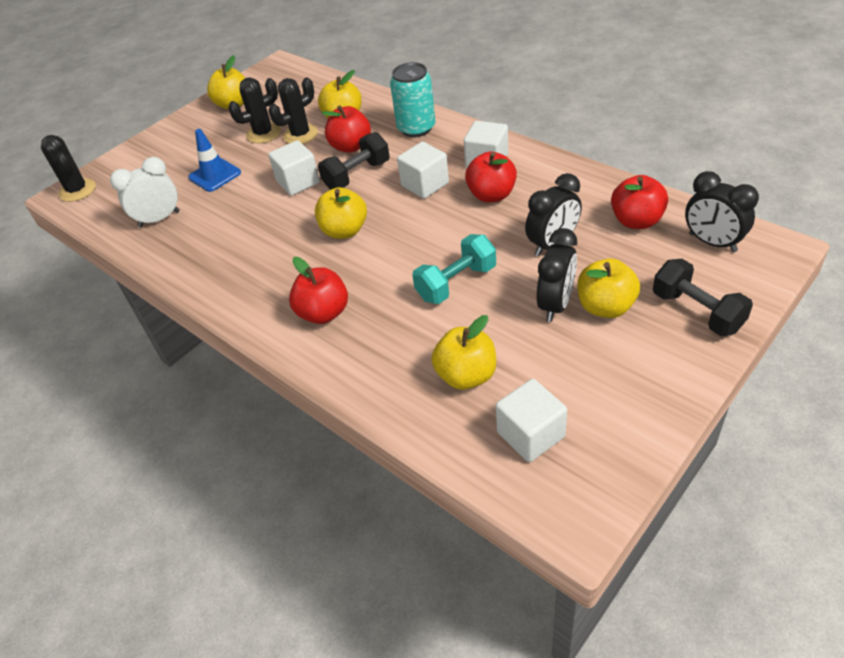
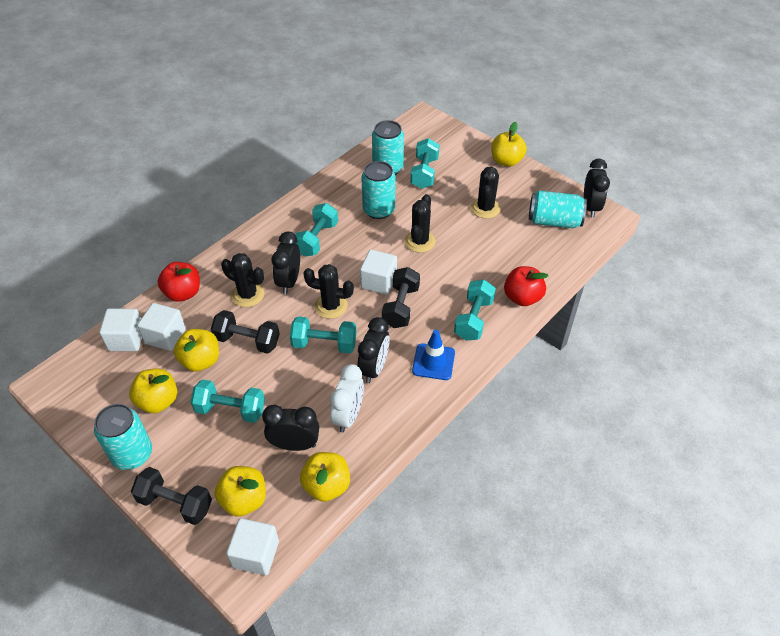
black cactus: [41,135,96,202] [228,77,281,143] [268,78,318,144] = 3 -> [221,253,265,307] [303,264,354,319] [404,194,436,253] [471,167,501,219] = 4
black clock: [525,173,582,256] [537,228,577,322] [685,171,759,252] = 3 -> [262,405,319,451] [272,232,300,294] [357,317,390,383] [584,159,610,218] = 4
black dumbbell: [318,132,390,190] [653,259,753,336] = 2 -> [131,467,212,525] [211,310,280,354] [382,267,420,328] = 3
red apple: [289,257,348,324] [322,106,371,153] [465,152,517,203] [611,175,668,229] = 4 -> [158,262,200,302] [504,266,548,306] = 2
turquoise can: [390,62,435,137] = 1 -> [94,404,152,470] [361,161,395,219] [372,120,404,175] [529,191,587,228] = 4
turquoise dumbbell: [412,234,496,304] = 1 -> [191,379,265,423] [290,316,357,353] [295,203,338,257] [410,138,439,189] [454,280,496,341] = 5

